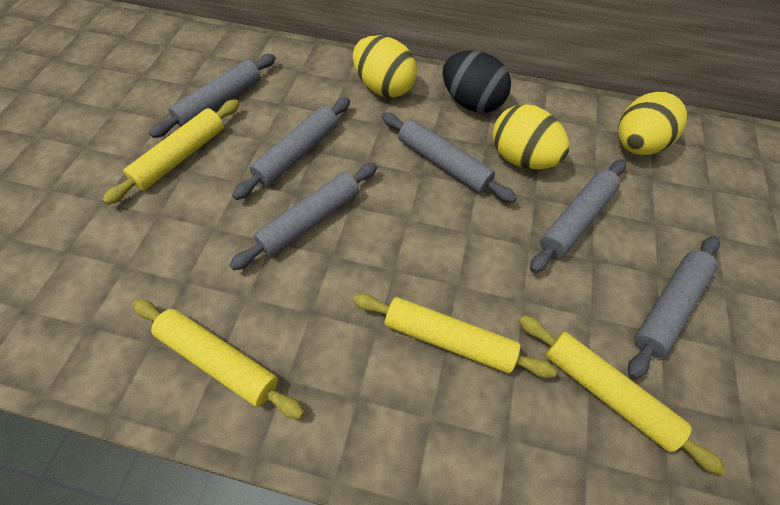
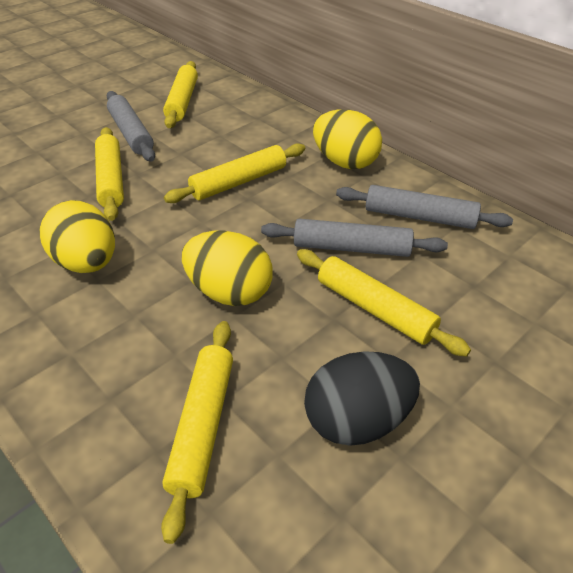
grey rolling pin: [149,54,276,138] [229,163,377,270] [232,97,350,200] [382,113,517,203] [530,159,626,273] [628,236,720,379] = 6 -> [107,91,155,161] [261,219,448,257] [336,185,513,229] = 3
yellow rolling pin: [102,99,239,205] [133,300,304,419] [353,294,557,378] [519,315,726,475] = 4 -> [95,127,124,221] [161,321,233,544] [163,61,198,128] [164,143,305,203] [297,249,471,357] = 5

